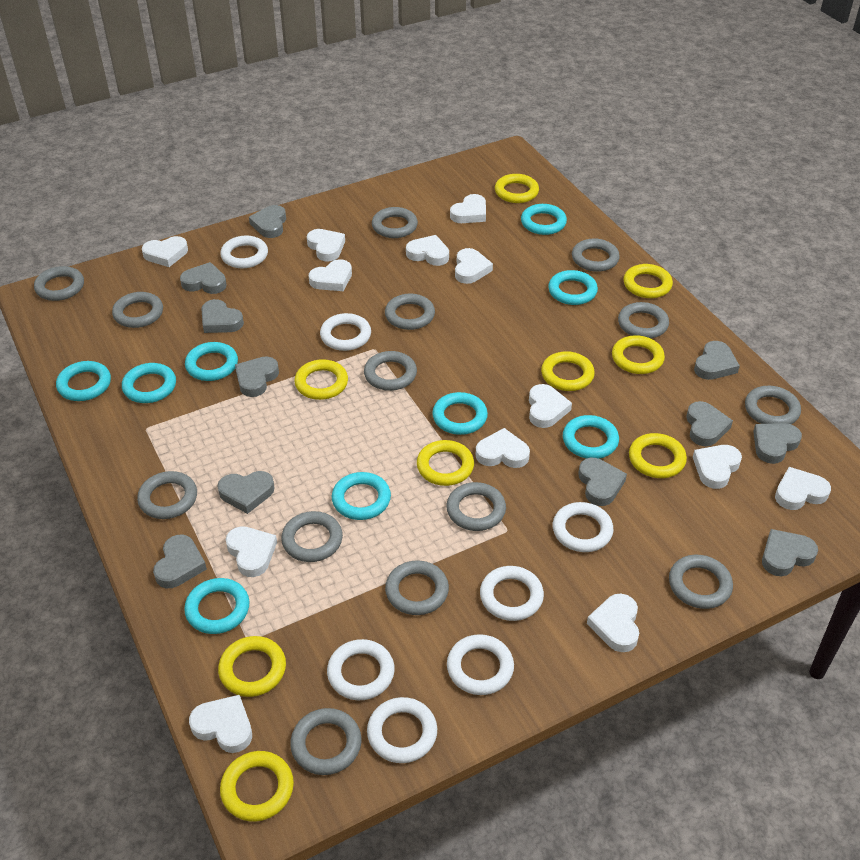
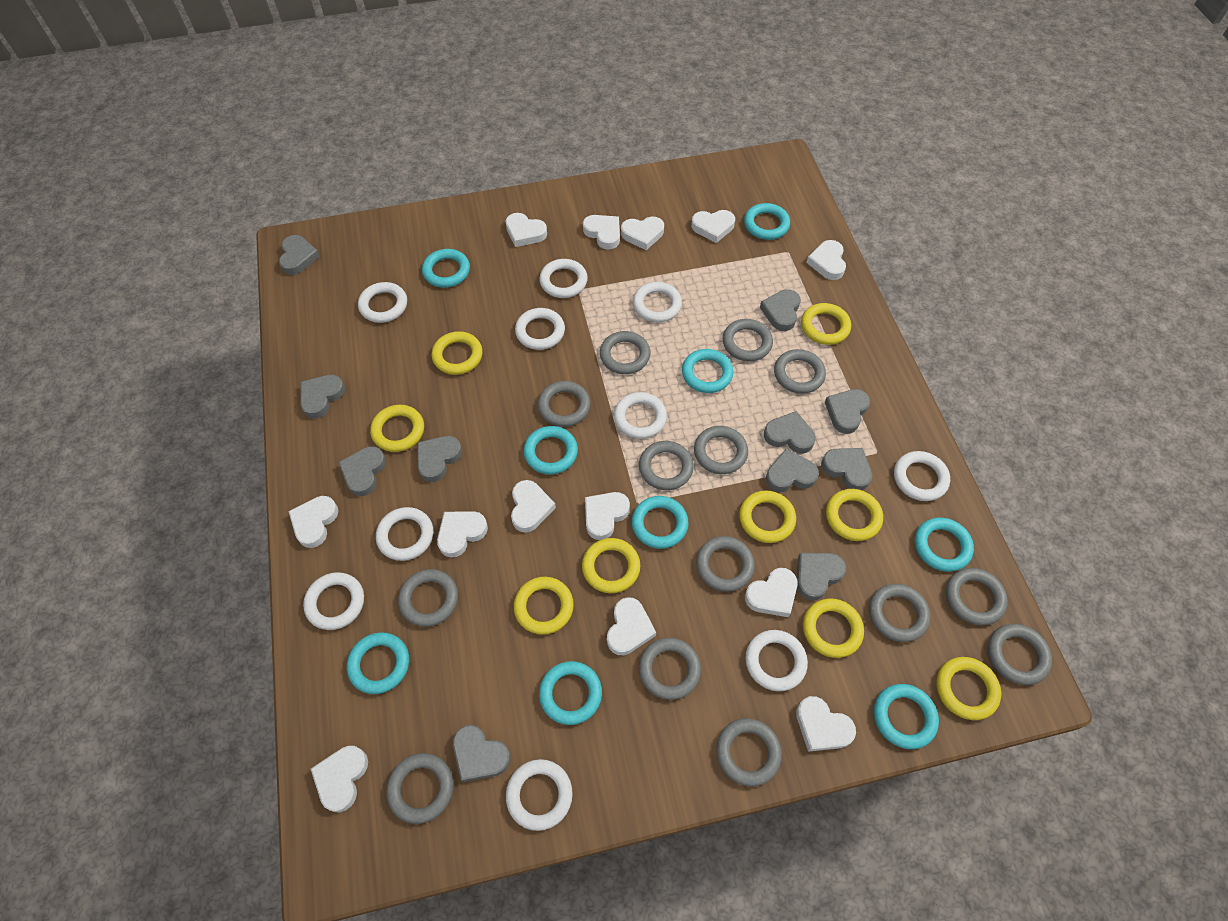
white ring: [220,236,268,268] [320,313,371,351] [327,639,395,700] [367,697,437,763] [447,634,514,695] [480,566,544,621] [553,502,614,552] = 7 -> [303,572,364,630] [358,282,407,323] [376,507,433,561] [506,759,573,831] [515,308,565,350] [539,259,588,298] [614,392,667,439] [633,282,682,322] [745,630,808,691] [894,451,950,501] = 10

